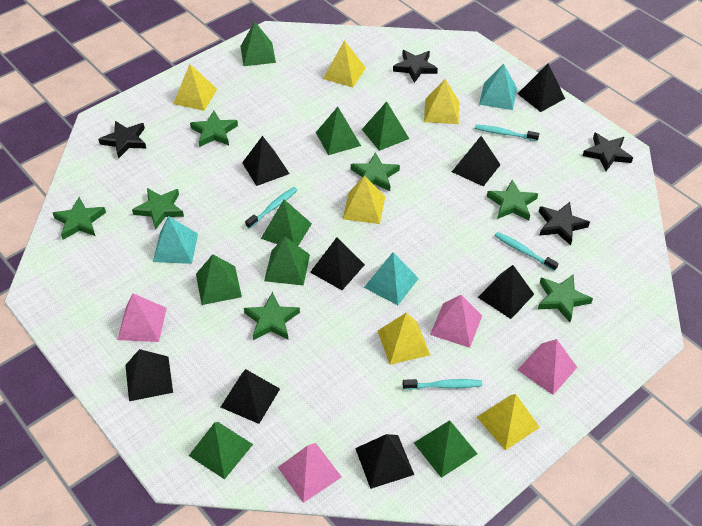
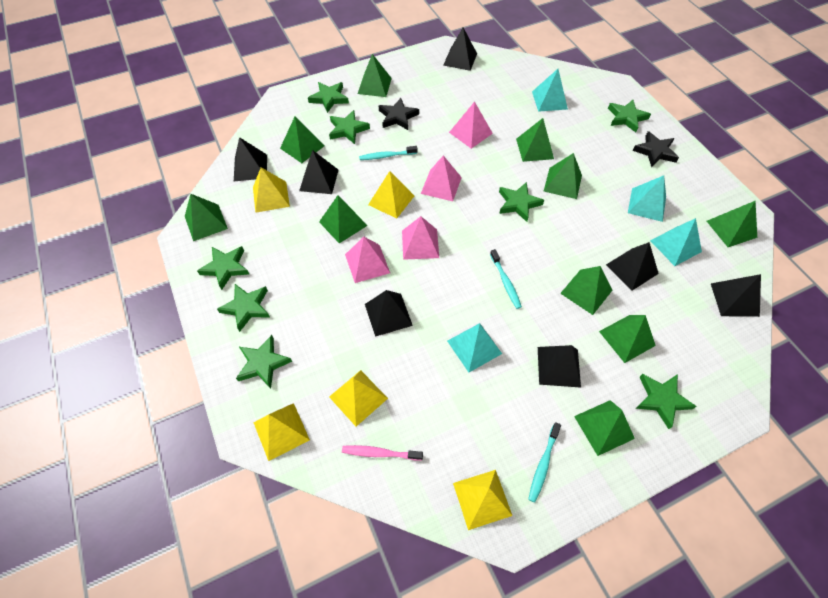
black pyramid: [125,349,173,401] [221,369,280,424] [242,136,290,186] [310,237,365,290] [355,434,414,489] [452,136,501,186] [478,265,534,319] [518,64,565,112] = 8 -> [234,137,267,181] [299,150,338,194] [365,290,413,337] [443,28,477,71] [538,345,581,388] [606,242,659,291] [711,274,761,317] = 7
black star: [98,121,146,159] [393,50,438,83] [539,202,590,245] [582,133,633,171] = 4 -> [379,98,419,130] [633,131,679,167] = 2
green pyramid: [189,422,253,480] [196,254,242,305] [240,22,276,66] [261,200,312,246] [264,236,310,286] [316,107,361,155] [362,101,409,151] [414,420,477,478] = 8 -> [185,194,228,241] [280,116,325,163] [319,195,368,243] [358,54,392,97] [516,118,554,162] [544,153,582,199] [560,266,612,315] [574,400,635,456] [599,315,656,363] [707,201,757,247] = 10
green star: [53,197,106,240] [132,188,184,230] [190,111,238,147] [244,292,300,340] [351,152,400,191] [487,180,538,220] [538,274,593,322] = 7 -> [197,246,249,290] [217,284,270,332] [236,335,292,389] [308,82,349,113] [329,110,370,144] [499,182,544,222] [608,100,651,132] [635,374,697,429] = 8
pink toothbrush: none = 0 -> [342,445,423,460] = 1
turquoise pyramid: [153,216,198,264] [364,252,419,305] [479,64,517,110] = 3 -> [447,323,502,372] [532,69,568,112] [628,175,666,222] [650,218,702,266] = 4
turquoise toothbrush: [245,187,297,229] [403,379,482,390] [475,125,539,141] [494,232,559,271] = 4 -> [359,146,418,160] [490,249,522,309] [528,422,561,503] = 3
yellow pyramid: [173,64,217,111] [323,40,366,87] [343,176,385,224] [378,313,430,365] [424,79,459,124] [477,394,540,451] = 6 -> [253,167,290,213] [254,403,310,461] [329,370,388,427] [368,171,414,219] [453,470,512,530] = 5

